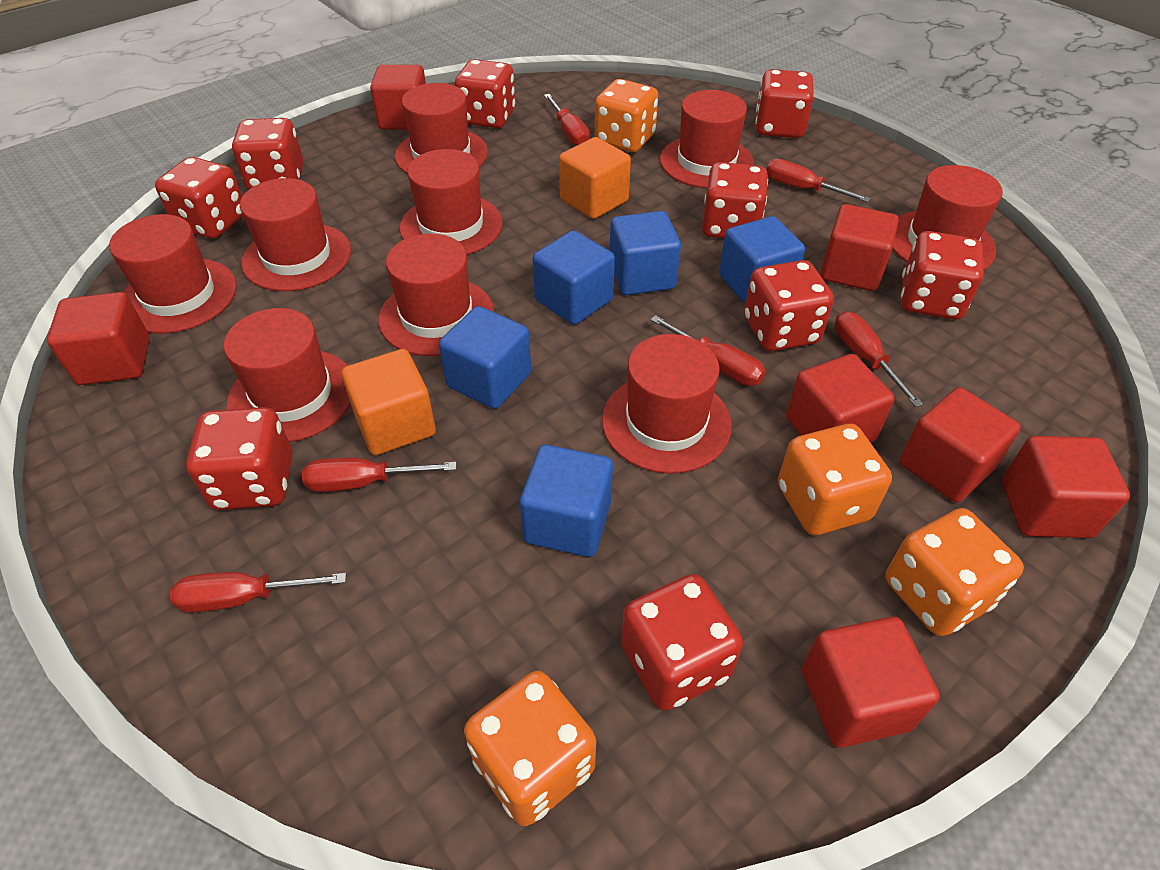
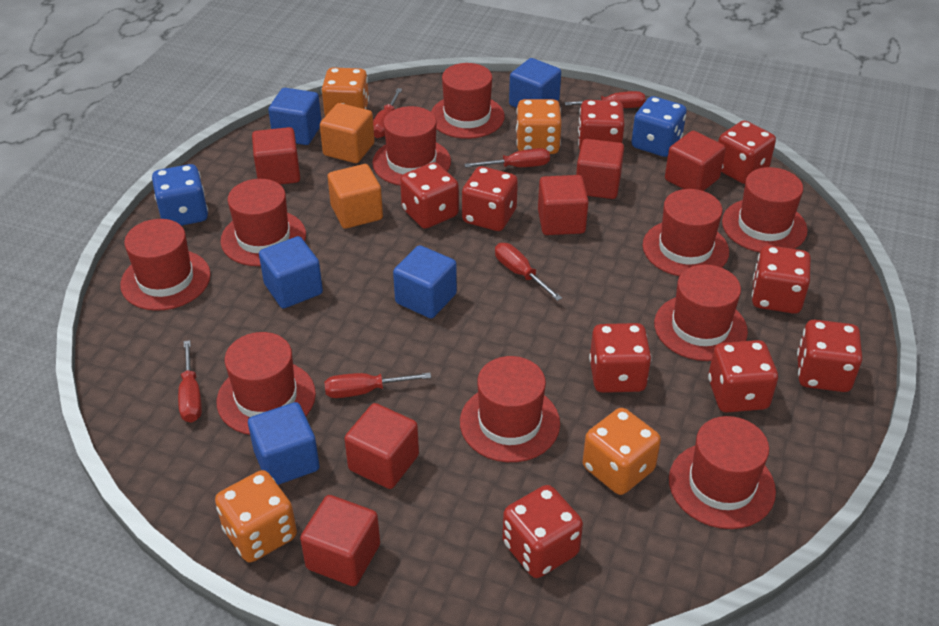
blue dice: none = 0 -> [152,164,208,226] [632,96,687,157] = 2
red cube: [47,292,150,385] [370,65,426,130] [786,354,895,443] [802,616,940,748] [820,204,899,291] [900,387,1021,502] [1002,436,1130,538] = 7 -> [252,127,300,185] [300,495,380,586] [344,403,419,489] [538,175,589,235] [576,139,624,199] [665,131,726,191] = 6
red hat: [109,214,237,333] [224,308,351,442] [240,178,351,291] [379,234,494,356] [395,83,488,173] [399,149,503,255] [602,334,732,474] [660,90,754,188] [892,165,1003,270] = 9 -> [120,219,211,311] [217,332,316,435] [220,179,306,266] [372,106,451,185] [431,63,505,139] [460,356,560,462] [643,189,729,276] [654,264,748,361] [669,416,776,529] [722,167,808,252] = 10

